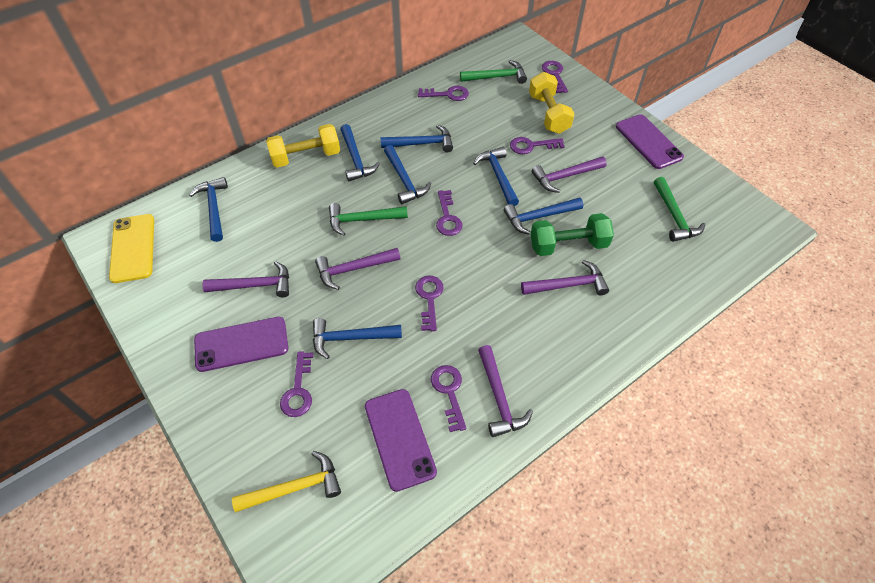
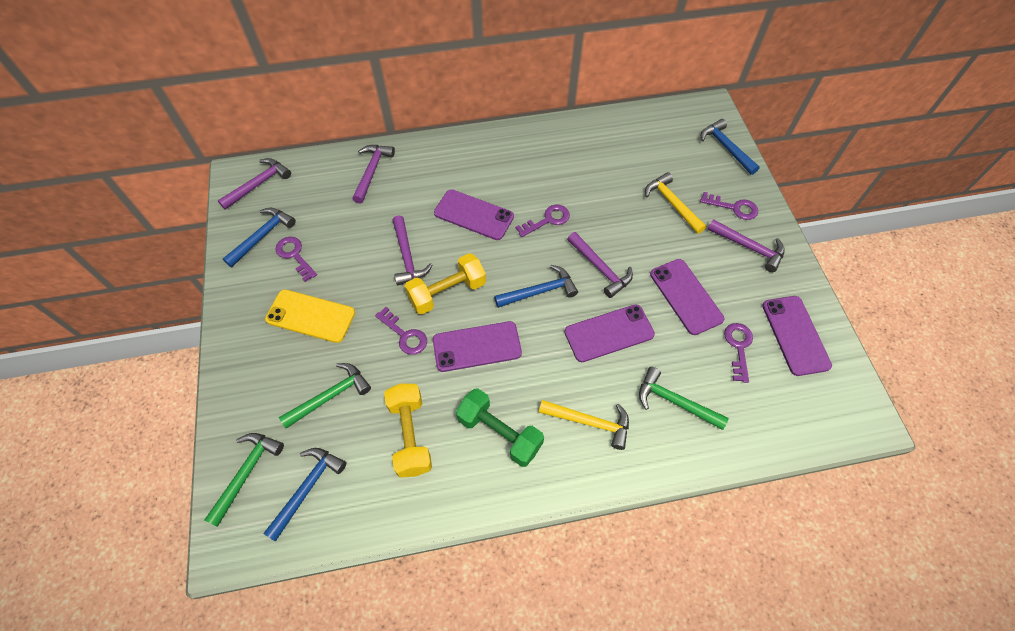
blue hammer: [189,177,228,242] [313,318,402,359] [340,124,380,182] [381,125,453,152] [384,145,431,204] [473,147,519,206] [504,197,583,235] = 7 -> [223,208,296,267] [263,448,346,541] [494,265,578,308] [701,119,760,175] = 4
purple key: [280,351,313,417] [415,276,444,331] [418,86,469,101] [431,365,467,432] [436,190,463,236] [510,137,565,154] [542,61,568,93] = 7 -> [275,237,317,282] [375,307,427,355] [516,204,570,237] [700,192,758,220] [724,323,753,383] = 5
purple phone: [194,317,288,372] [365,389,437,492] [616,114,684,169] = 3 -> [433,321,522,372] [434,189,514,240] [564,304,655,362] [650,259,724,335] [762,296,832,376] = 5
yellow hammer: [232,451,341,512] = 1 -> [539,400,629,450] [645,172,706,234] = 2

